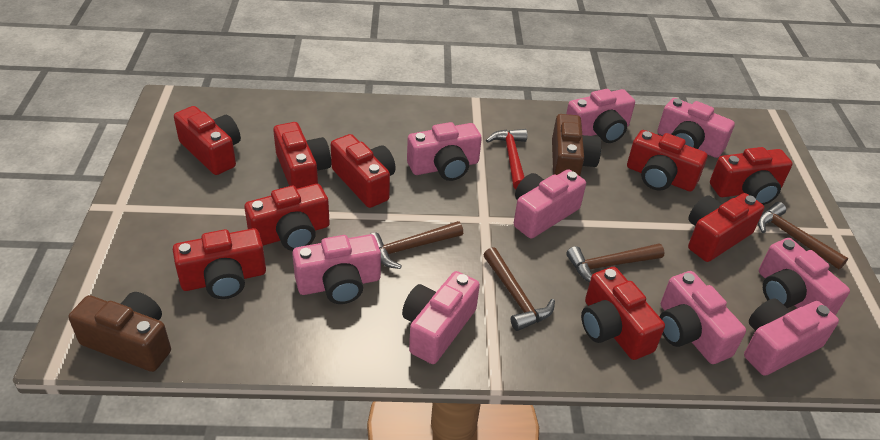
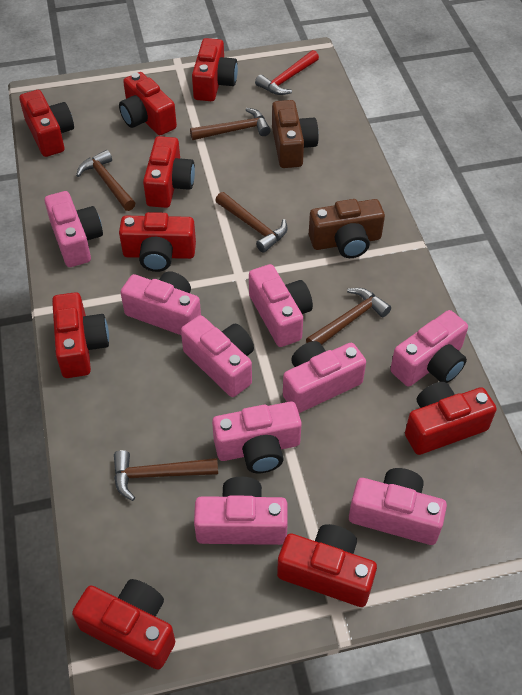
brown hammer: [371,221,463,269] [484,247,555,331] [566,243,664,283] [758,202,848,270] = 4 -> [76,150,135,211] [114,450,218,501] [190,108,271,140] [215,192,288,253] [306,288,391,345] = 5

